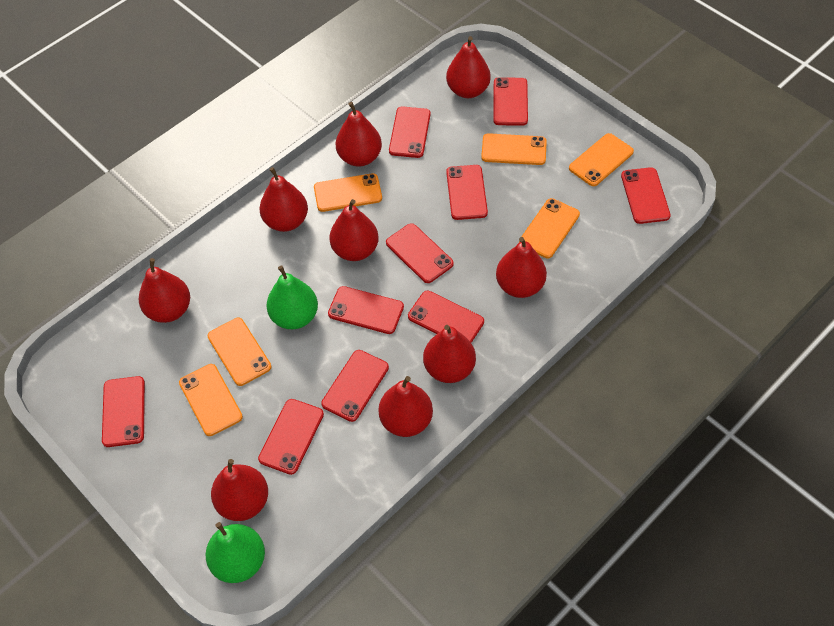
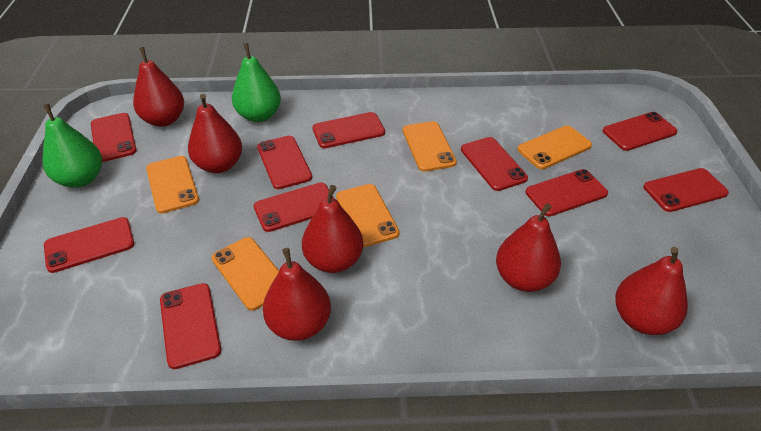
orange phone: [179,364,243,436] [208,318,272,386] [314,173,382,212] [481,133,547,165] [519,198,580,258] [569,133,634,186] = 6 -> [146,156,199,214] [212,237,279,311] [336,184,399,247] [403,121,457,172] [517,125,592,169] = 5
red pear: [139,258,190,323] [211,459,268,521] [259,167,308,232] [329,199,379,261] [336,102,382,167] [378,376,433,437] [423,325,476,383] [446,36,491,98] [496,237,547,298] = 9 -> [133,47,184,127] [188,94,242,173] [263,248,331,341] [302,185,363,273] [496,203,561,292] [615,247,688,335] = 6

